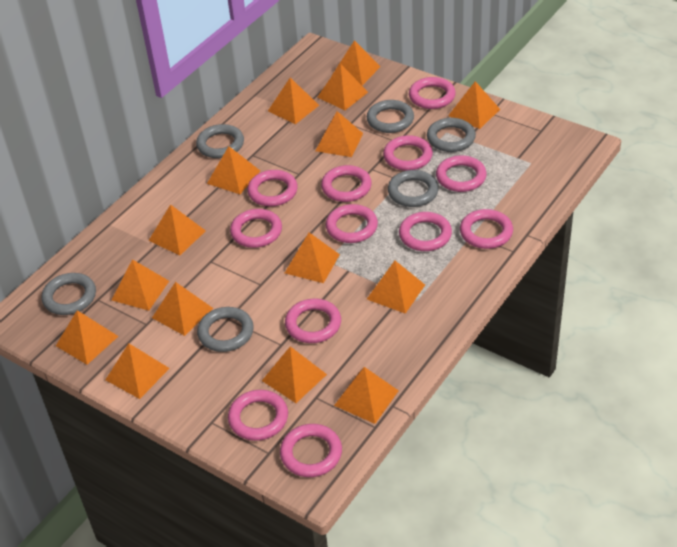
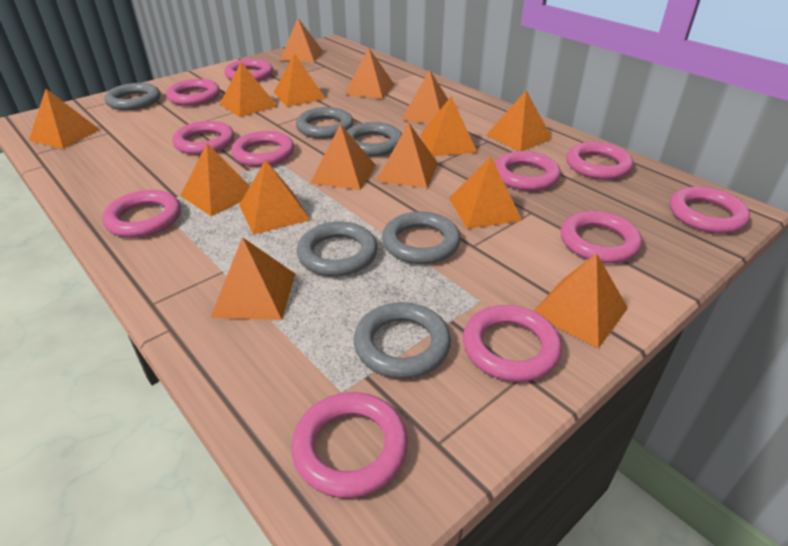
pink ring: [228,390,288,441] [230,209,282,248] [247,170,298,207] [280,424,342,477] [285,299,341,343] [321,165,372,202] [326,204,378,243] [383,135,433,171] [399,212,452,251] [409,77,456,109] [436,155,487,192] [460,209,513,249] = 12 -> [102,190,181,238] [166,79,220,106] [172,121,234,155] [224,59,273,81] [231,131,294,167] [291,392,408,498] [463,305,562,382] [495,151,561,191] [561,211,642,263] [566,142,633,180] [670,186,750,234] = 11

